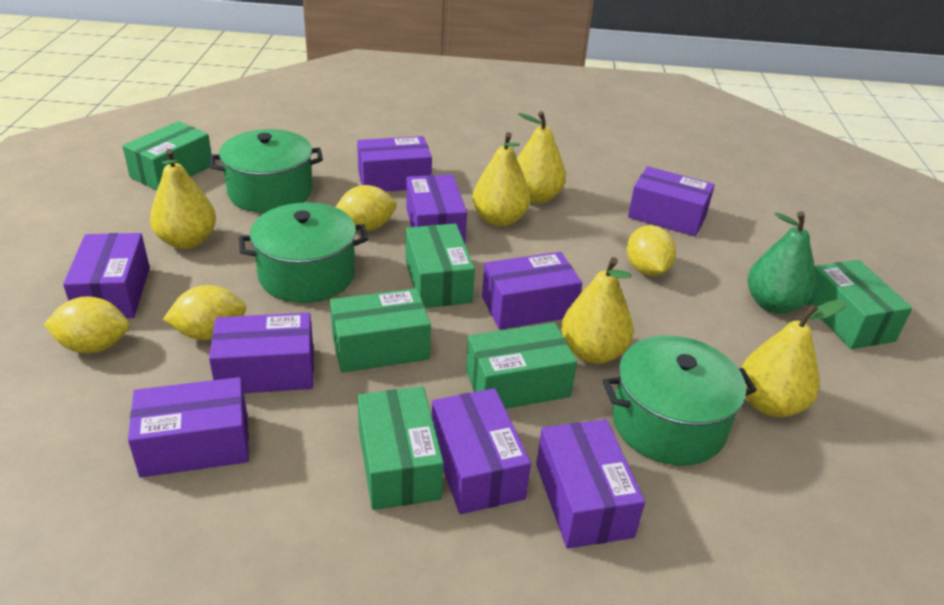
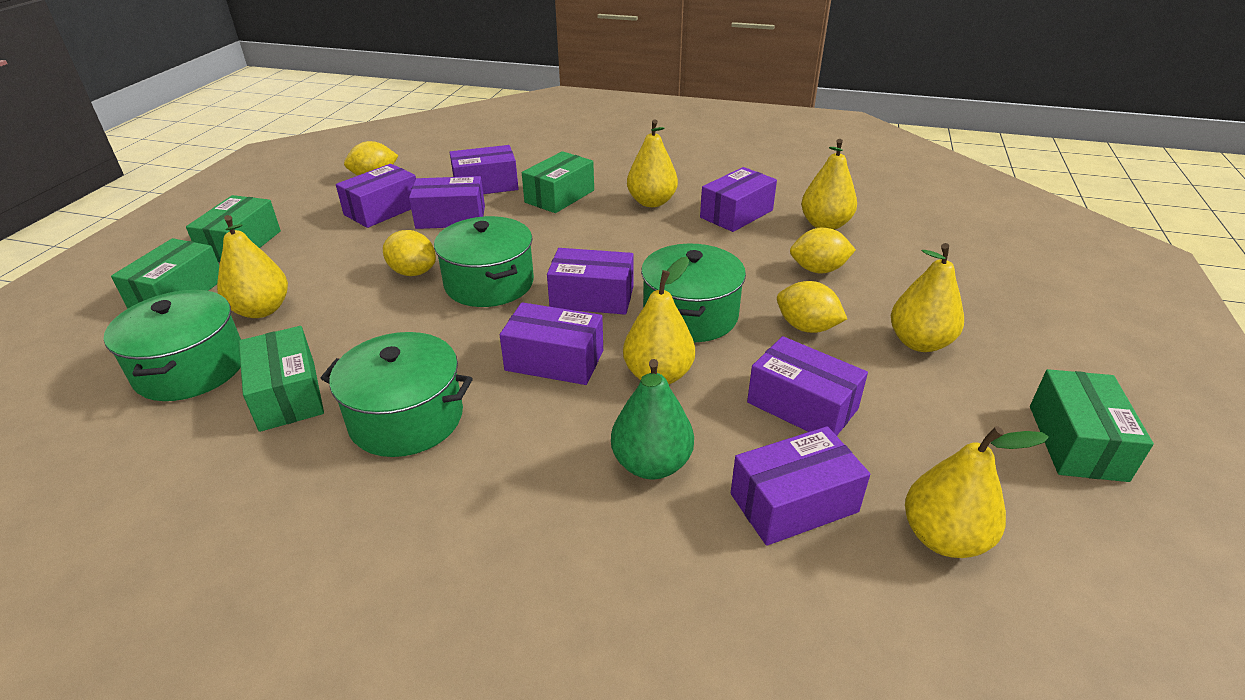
green box: [122,121,212,190] [330,288,431,373] [357,386,444,510] [406,223,475,308] [466,322,577,409] [807,260,912,349] = 6 -> [111,238,219,309] [186,195,281,262] [239,326,324,432] [522,151,594,213] [1030,369,1154,482] = 5
green pot: [210,129,323,213] [239,202,369,303] [603,336,757,465] = 3 -> [104,290,241,401] [321,332,473,457] [434,216,534,307] [641,244,746,342] = 4
purple box: [63,233,150,318] [128,377,249,478] [209,313,314,393] [357,136,432,192] [406,174,467,243] [432,388,531,514] [482,252,582,330] [536,419,645,549] [628,166,715,236] = 9 -> [336,164,416,228] [409,176,485,229] [450,145,519,194] [500,302,603,385] [547,248,634,315] [700,167,777,232] [731,426,870,546] [747,336,868,436] = 8
yellow pear: [150,149,216,249] [473,132,531,227] [517,111,566,204] [561,257,633,364] [742,300,846,417] = 5 -> [217,215,288,318] [623,257,695,384] [627,119,678,207] [801,139,857,230] [891,243,964,352] [905,426,1049,558] = 6

